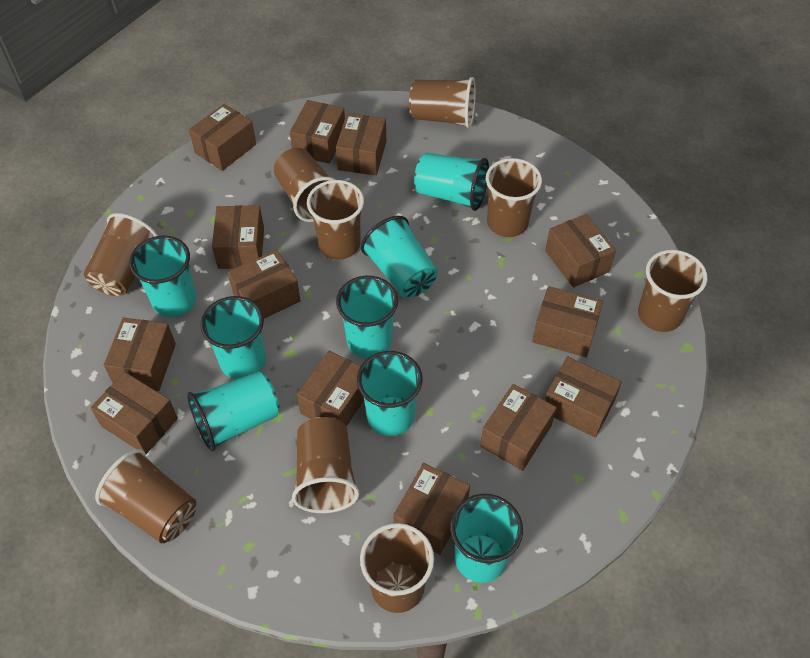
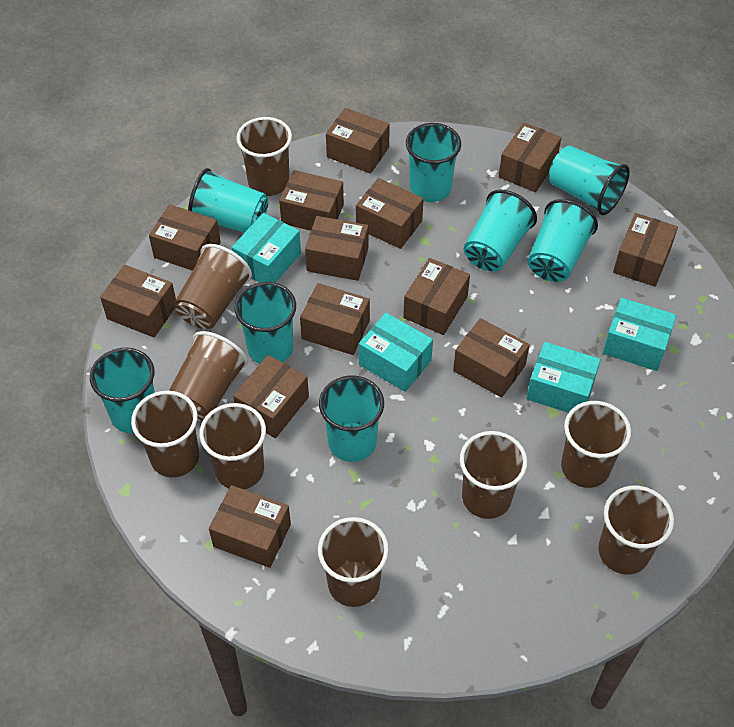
turquoise box: none = 0 -> [232,213,301,283] [359,313,433,392] [526,342,601,413] [603,298,677,371] = 4

